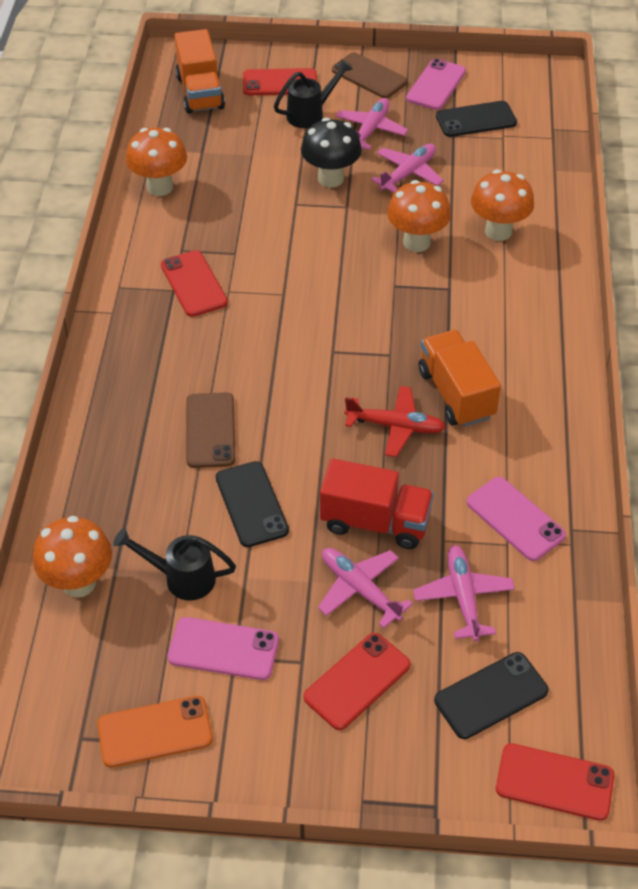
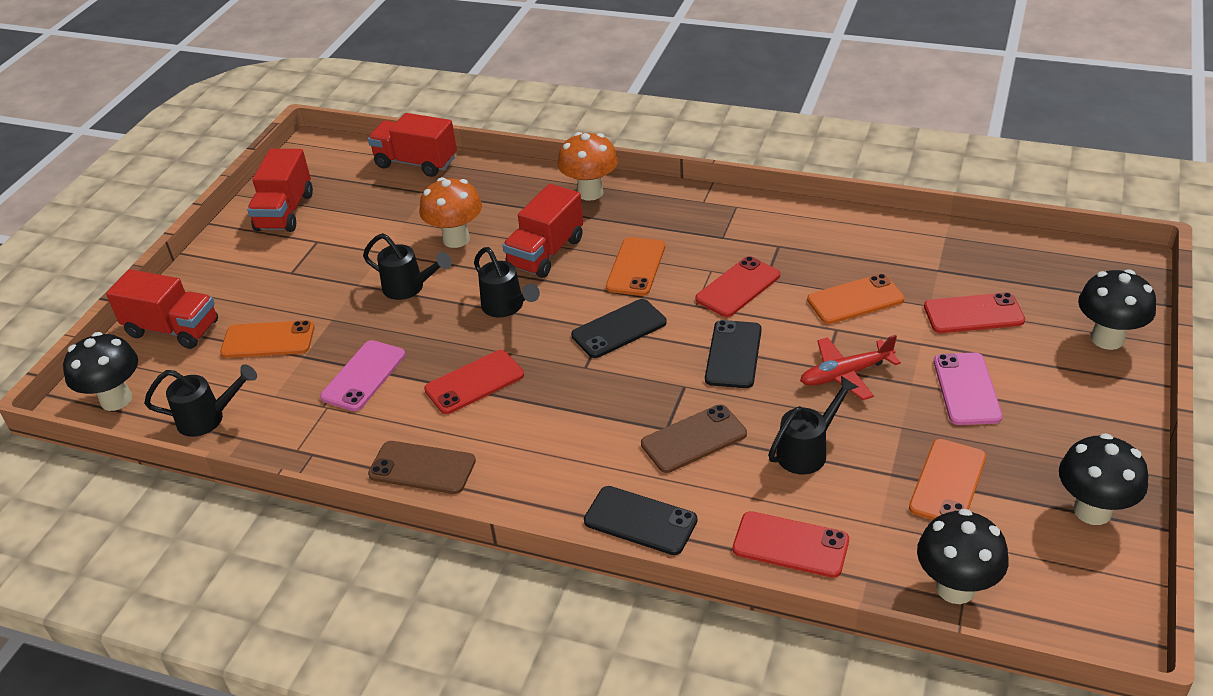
black mushroom: [301,118,362,188] = 1 -> [63,332,138,411] [917,509,1008,604] [1059,433,1148,525] [1078,269,1156,350] = 4
black watering can: [113,528,236,601] [274,59,353,128] = 2 -> [144,364,257,437] [363,233,452,300] [474,247,540,317] [768,376,858,474] = 4
orange mushroom: [33,516,112,598] [126,128,187,196] [387,180,451,252] [471,170,534,241] = 4 -> [419,177,482,248] [558,132,618,201] = 2
orange phone: [97,696,213,767] = 1 -> [220,320,315,358] [606,237,665,296] [807,274,905,324] [909,439,986,520] = 4
orange truck: [174,29,225,114] [418,330,501,427] = 2 -> none = 0
pink phone: [167,617,279,680] [406,59,466,110] [467,477,566,561] = 3 -> [320,340,405,411] [934,352,1002,425] = 2
pink plane: [318,548,413,628] [335,98,408,150] [371,144,444,193] [413,545,515,641] = 4 -> none = 0
red truck: [320,459,434,549] = 1 -> [106,269,218,349] [247,149,313,232] [368,113,457,177] [502,184,583,278] = 4

